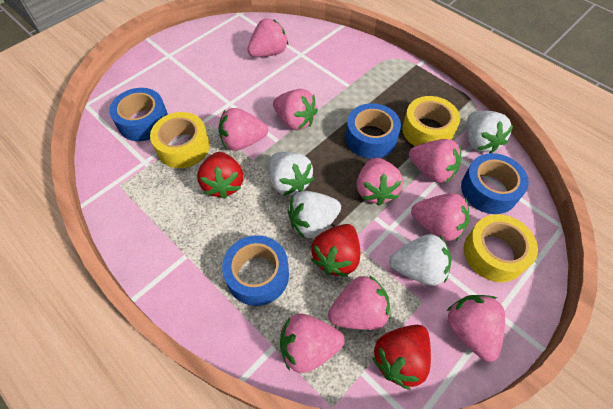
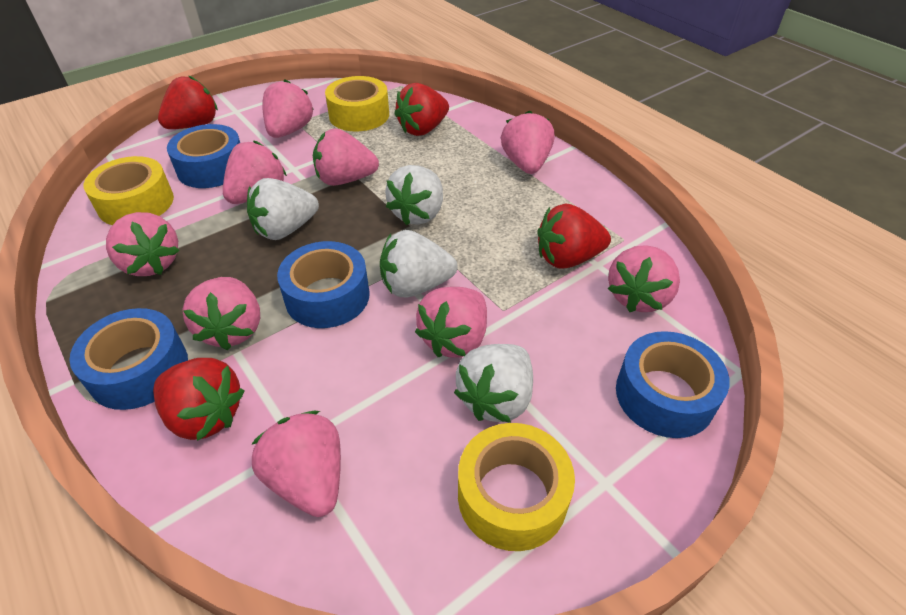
red strawberry: [197,152,243,199] [311,224,360,277] [372,325,431,390] = 3 -> [153,358,245,441] [158,75,218,129] [394,83,449,136] [538,204,611,269] = 4

